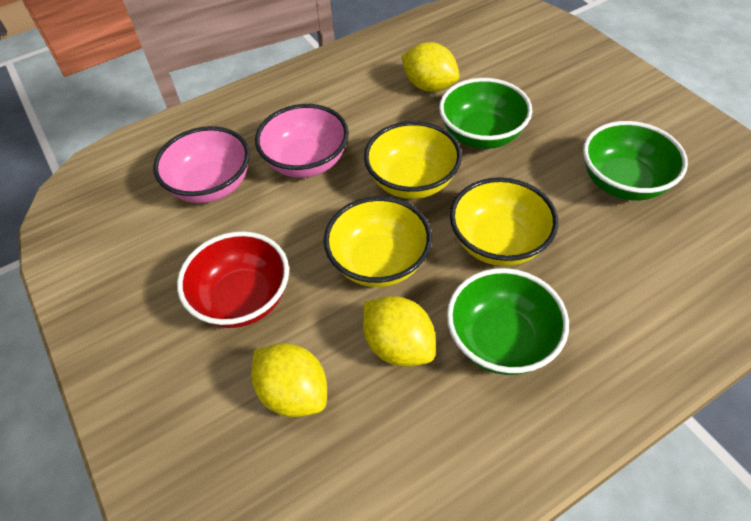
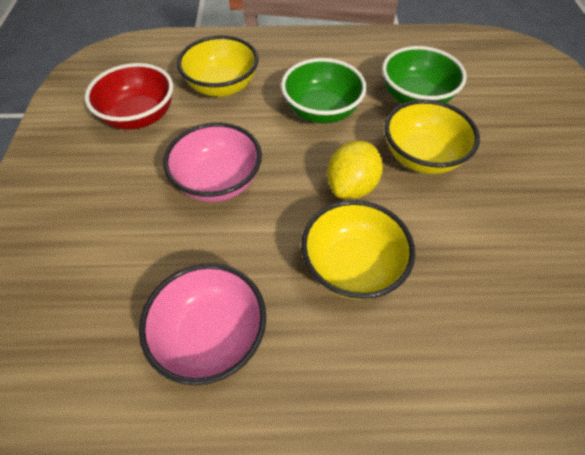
green bowl: [439,78,532,149] [447,268,569,375] [583,121,688,200] = 3 -> [281,58,366,124] [382,46,467,104] = 2
yellow lemon: [251,343,327,417] [363,296,436,366] [401,42,460,92] = 3 -> [327,141,383,199] = 1

